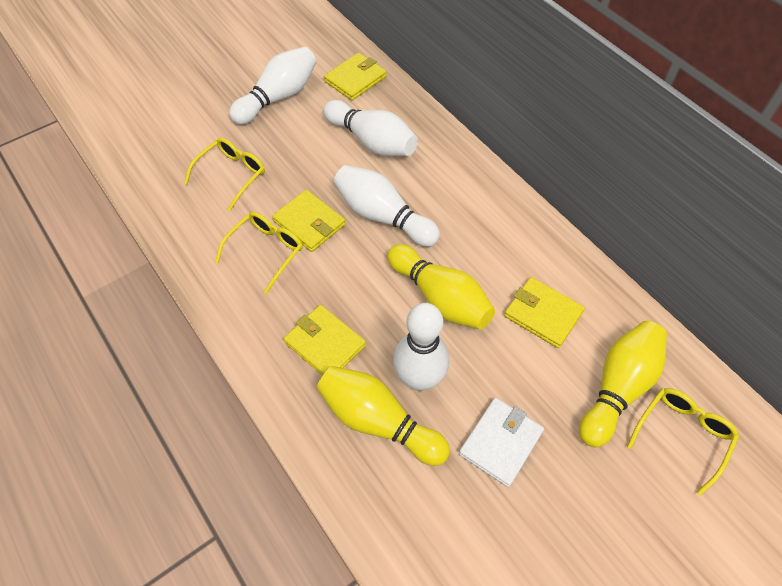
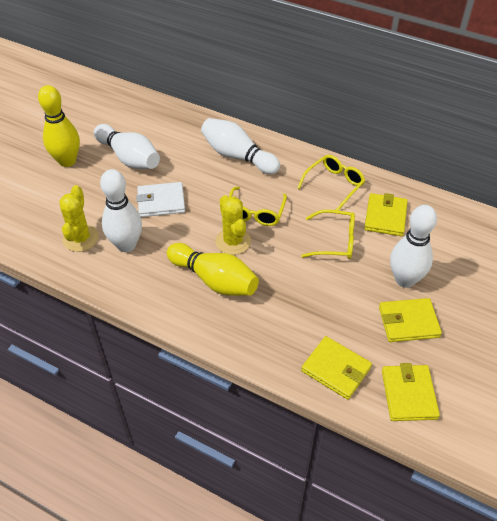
yellow bowling pin: [317,366,450,466] [387,244,495,329] [579,321,667,448] = 3 -> [38,85,80,167] [167,243,259,296] = 2
yellow cactus: none = 0 -> [59,185,99,252] [215,195,251,255] = 2

